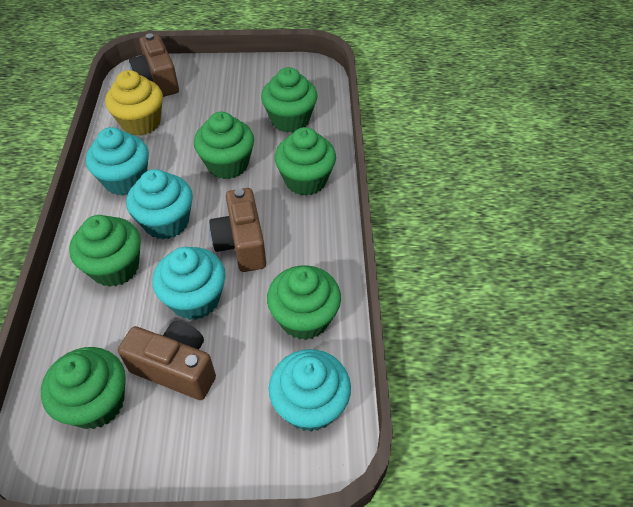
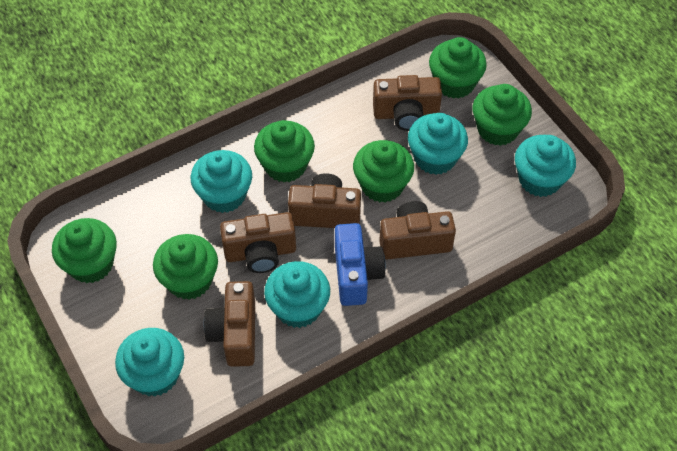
blue camera: none = 0 -> [335,223,386,306] = 1
brown camera: [118,321,216,400] [129,33,179,97] [209,188,266,272] = 3 -> [204,281,255,367] [220,212,296,273] [288,173,361,228] [373,75,442,131] [379,201,456,260] = 5
turquoise cupcake: [86,127,149,196] [126,169,193,239] [152,247,226,320] [269,349,351,432] = 4 -> [115,328,184,397] [191,150,252,213] [264,261,330,328] [408,113,468,175] [515,135,576,197] = 5
yellow cupcake: [105,70,163,136] = 1 -> none = 0

